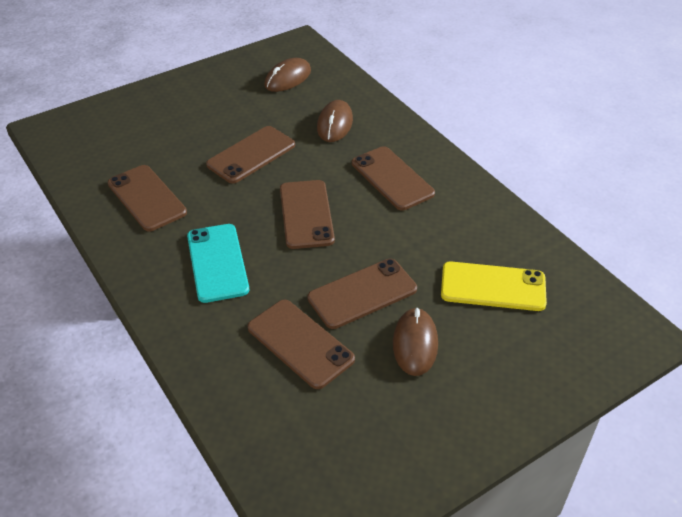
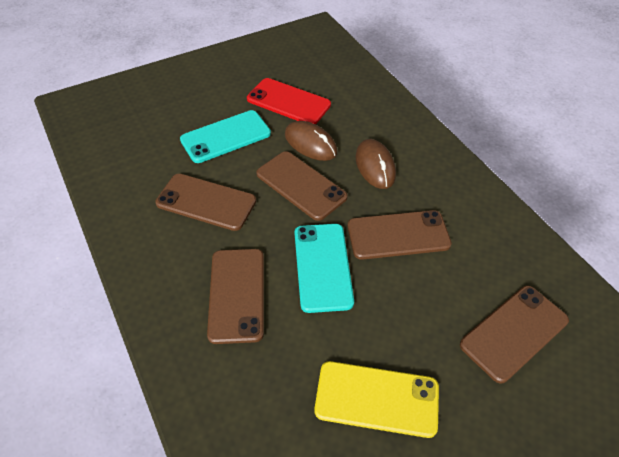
brown mouse: [264,58,311,92] [317,100,353,142] [393,307,438,376] = 3 -> [285,121,337,161] [355,139,396,189] = 2
brown phone: [108,165,187,231] [206,126,295,184] [248,300,355,389] [280,180,335,249] [307,259,417,329] [352,146,435,210] = 6 -> [155,174,256,231] [207,249,264,344] [256,151,348,221] [348,210,452,260] [460,286,569,384] = 5
red phone: none = 0 -> [247,78,331,124] = 1
turquoise phone: [187,224,249,303] = 1 -> [180,110,271,163] [295,224,354,313] = 2

